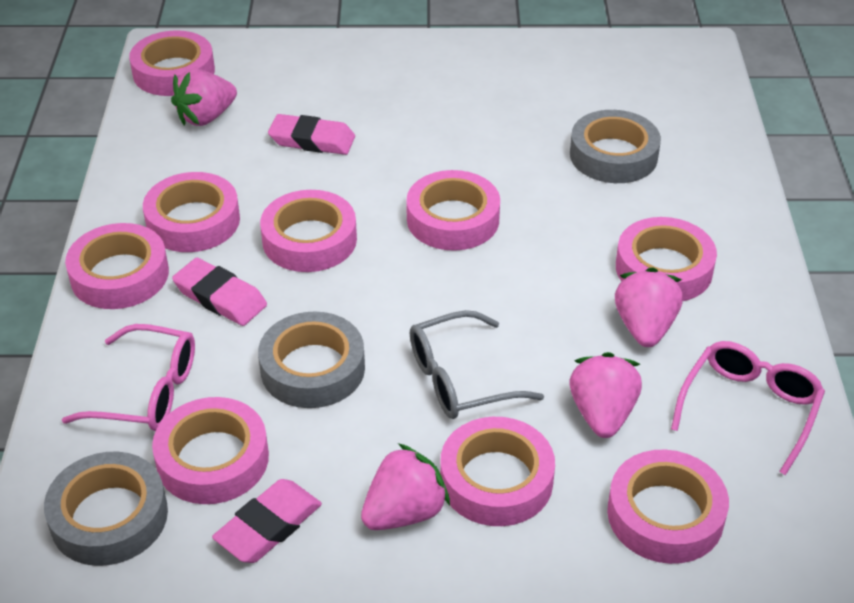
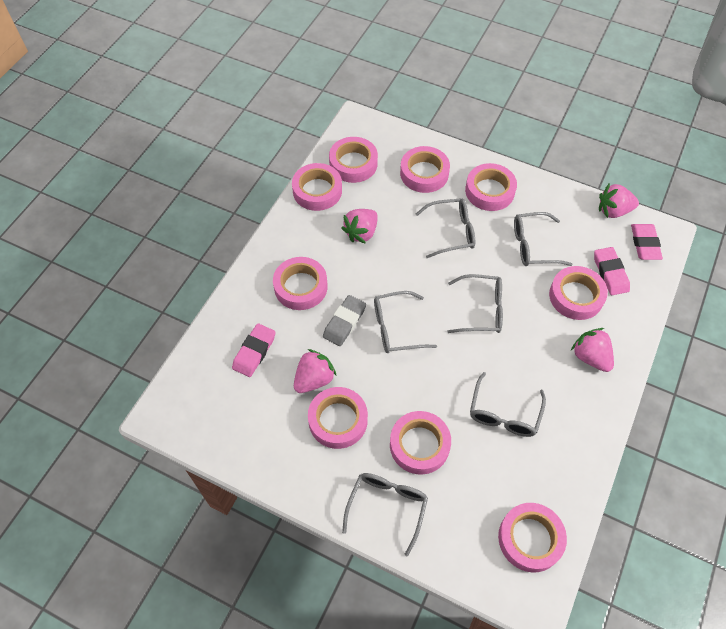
grey eraser: none = 0 -> [323,295,366,346] = 1
grey glasses: [410,310,544,419] = 1 -> [342,473,428,556] [374,291,437,353] [416,198,475,258] [447,274,503,333] [470,372,546,437] [514,212,573,266] = 6
grey tape: [44,452,168,566] [258,311,365,408] [570,110,661,183] = 3 -> none = 0
pink glasses: [62,324,195,431] [671,341,825,475] = 2 -> none = 0

